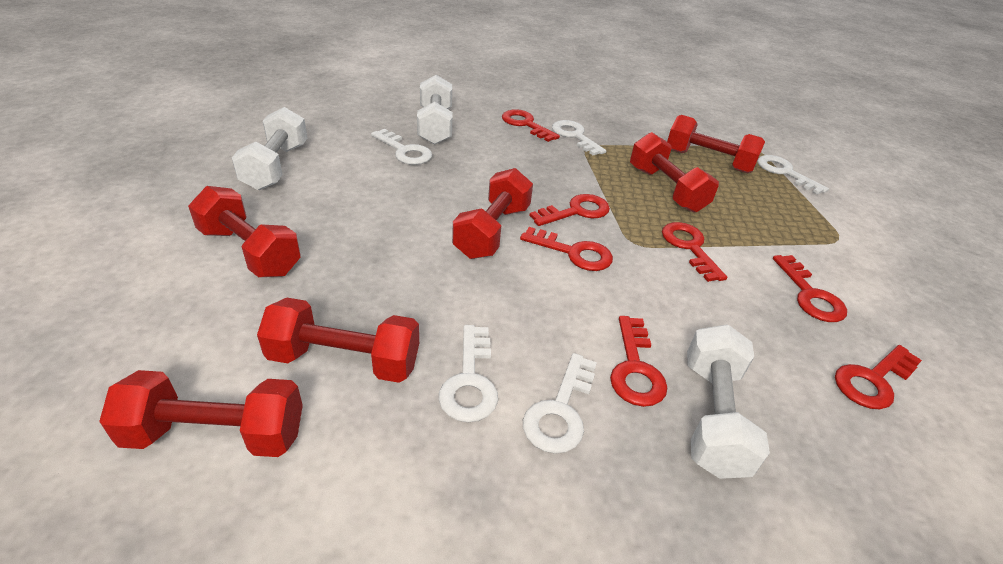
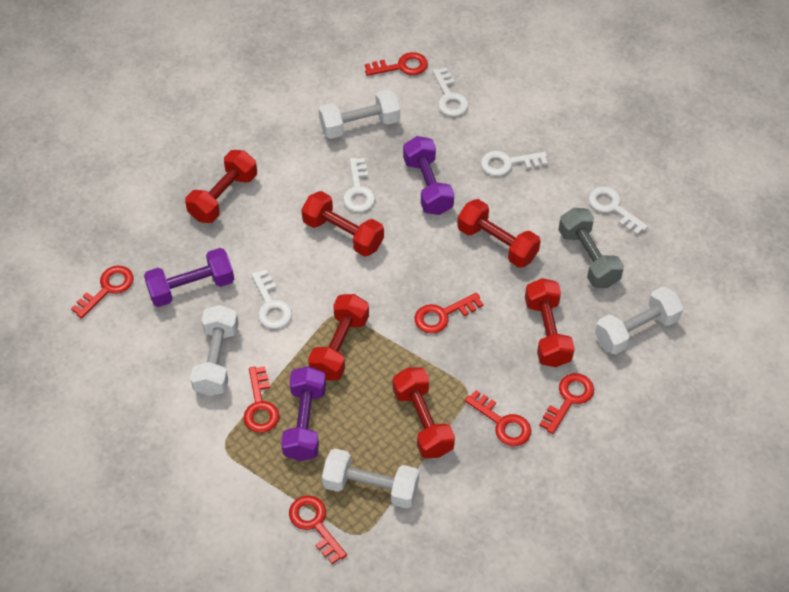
grey dumbbell: none = 0 -> [558,208,624,288] = 1
purple dumbbell: none = 0 -> [144,248,234,307] [281,366,326,461] [403,136,454,215] = 3
white dumbbell: [232,107,307,190] [417,75,452,144] [687,324,770,479] = 3 -> [190,305,239,396] [319,89,400,139] [322,449,419,509] [595,286,684,354] = 4

